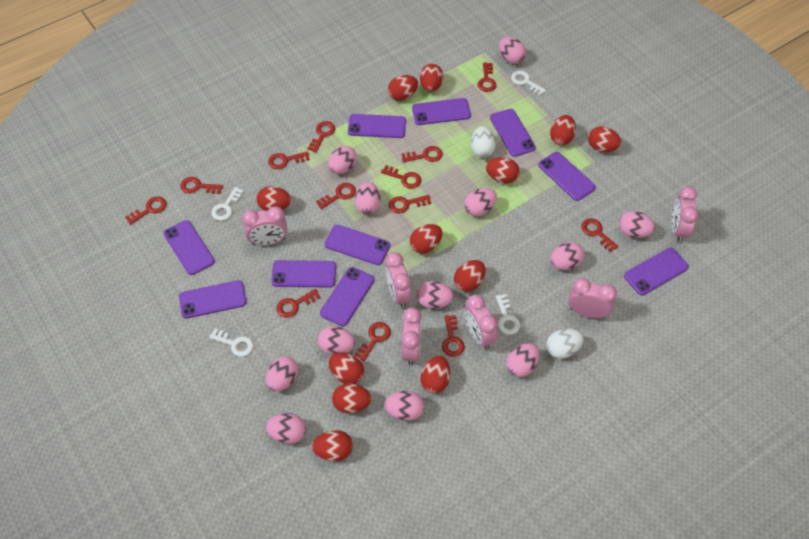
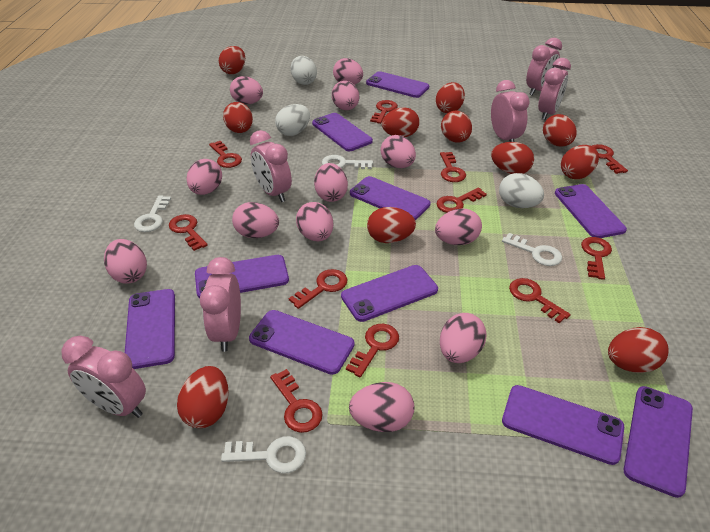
red egg: [257,186,291,211] [312,430,353,461] [329,352,364,384] [332,384,371,413] [388,75,418,101] [410,224,442,254] [420,64,444,92] [421,356,450,393] [454,260,485,292] [486,157,520,184] [550,115,576,145] [588,126,621,152] = 12 -> [177,366,229,428] [219,46,245,74] [223,102,253,133] [367,207,416,243] [382,107,419,137] [436,82,465,113] [441,111,472,143] [491,142,534,174] [543,114,577,147] [561,145,599,179] [608,327,669,373] = 11
red key: [125,196,167,225] [180,177,223,194] [268,151,310,169] [276,289,321,318] [308,121,335,152] [316,183,356,209] [355,322,391,361] [381,165,422,189] [389,195,431,213] [401,146,443,163] [442,315,465,357] [478,63,496,92] [581,218,618,252] = 13 -> [169,214,208,251] [209,141,242,168] [270,369,322,433] [289,269,347,309] [346,324,399,377] [370,100,398,124] [437,187,487,213] [440,152,466,182] [509,278,570,323] [581,237,612,280] [592,144,628,174] = 11
white egg: [471,126,496,158] [546,329,584,359] = 2 -> [275,104,310,136] [291,56,317,85] [499,173,544,208] = 3

